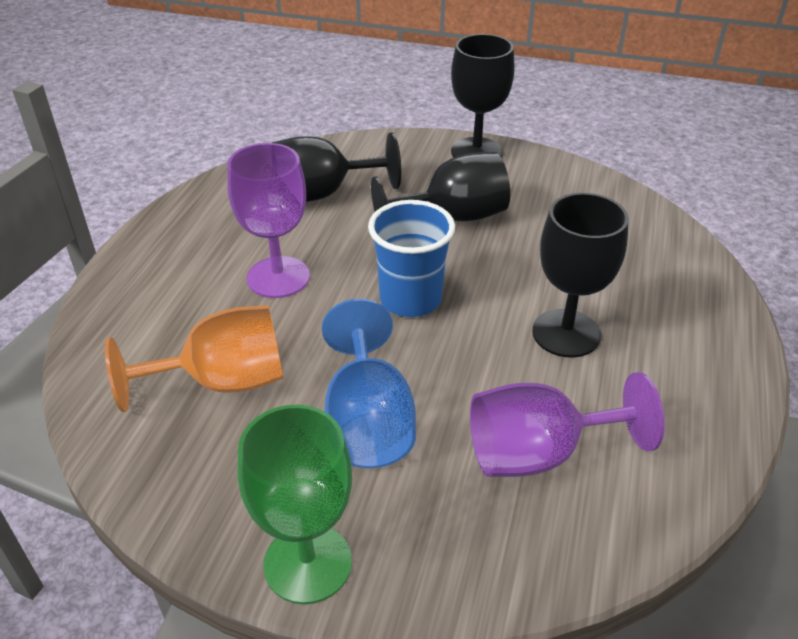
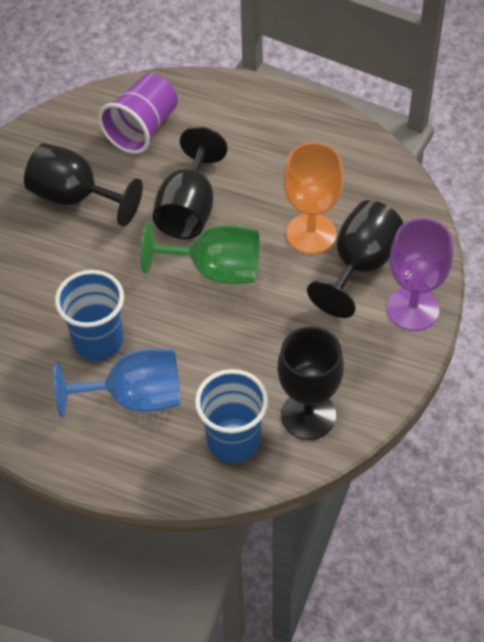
blue cup: [368,200,455,317] = 1 -> [55,270,124,360] [195,369,268,463] = 2
purple cup: none = 0 -> [98,73,178,154] = 1
purple goblet: [227,143,310,298] [470,372,665,477] = 2 -> [387,218,453,331] = 1

